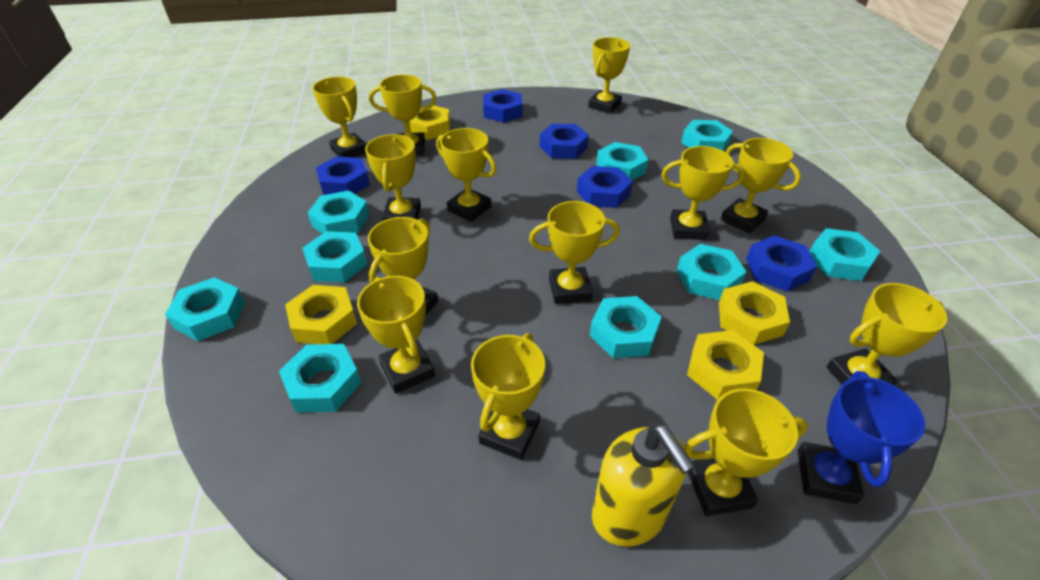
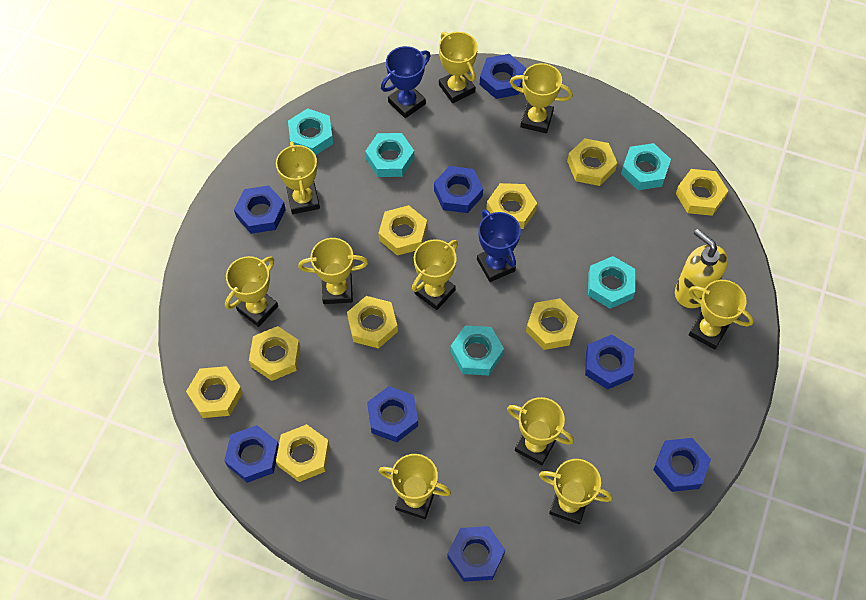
blue nut: [316,156,370,195] [483,89,522,122] [540,124,589,159] [577,166,633,208] [746,235,817,291] = 5 -> [224,425,279,483] [234,186,286,234] [367,386,418,442] [434,166,483,213] [447,526,505,582] [480,54,526,99] [585,334,634,389] [653,438,711,492] = 8
blue trophy: [797,371,925,504] = 1 -> [381,46,430,118] [477,209,521,282] = 2
turquoise nut: [165,277,245,341] [279,344,361,413] [302,231,368,282] [308,190,370,234] [590,296,662,358] [596,142,648,181] [677,244,746,300] [681,120,733,151] [810,228,880,281] = 9 -> [288,108,333,155] [365,133,414,177] [450,326,504,375] [588,256,635,309] [621,143,671,190] = 5
yellow nut: [285,285,357,344] [409,106,450,140] [687,330,764,400] [719,281,790,345] = 4 -> [186,366,243,418] [249,326,300,381] [276,424,330,482] [347,296,398,348] [378,205,427,256] [486,183,537,229] [526,298,578,350] [567,138,617,186] [676,169,728,216] = 9
yellow trophy: [312,77,367,158] [357,276,435,394] [365,134,421,221] [368,217,438,316] [369,74,437,155] [436,128,497,222] [471,333,545,460] [529,201,620,304] [588,37,630,113] [661,146,745,240] [684,389,808,516] [721,138,801,234] [827,283,947,385] = 13 -> [225,256,278,327] [276,141,320,214] [298,238,368,304] [379,454,451,519] [412,239,458,310] [439,32,478,103] [507,397,574,465] [510,63,573,133] [539,459,613,524] [689,280,754,350] = 10

